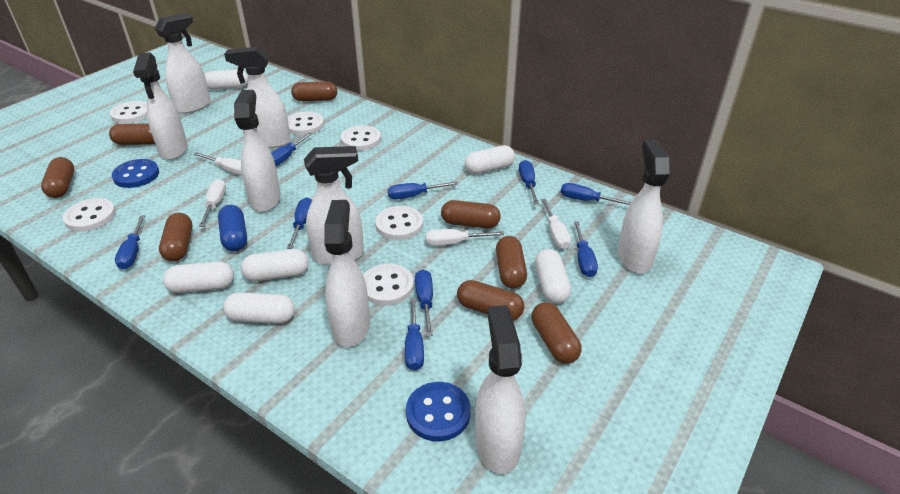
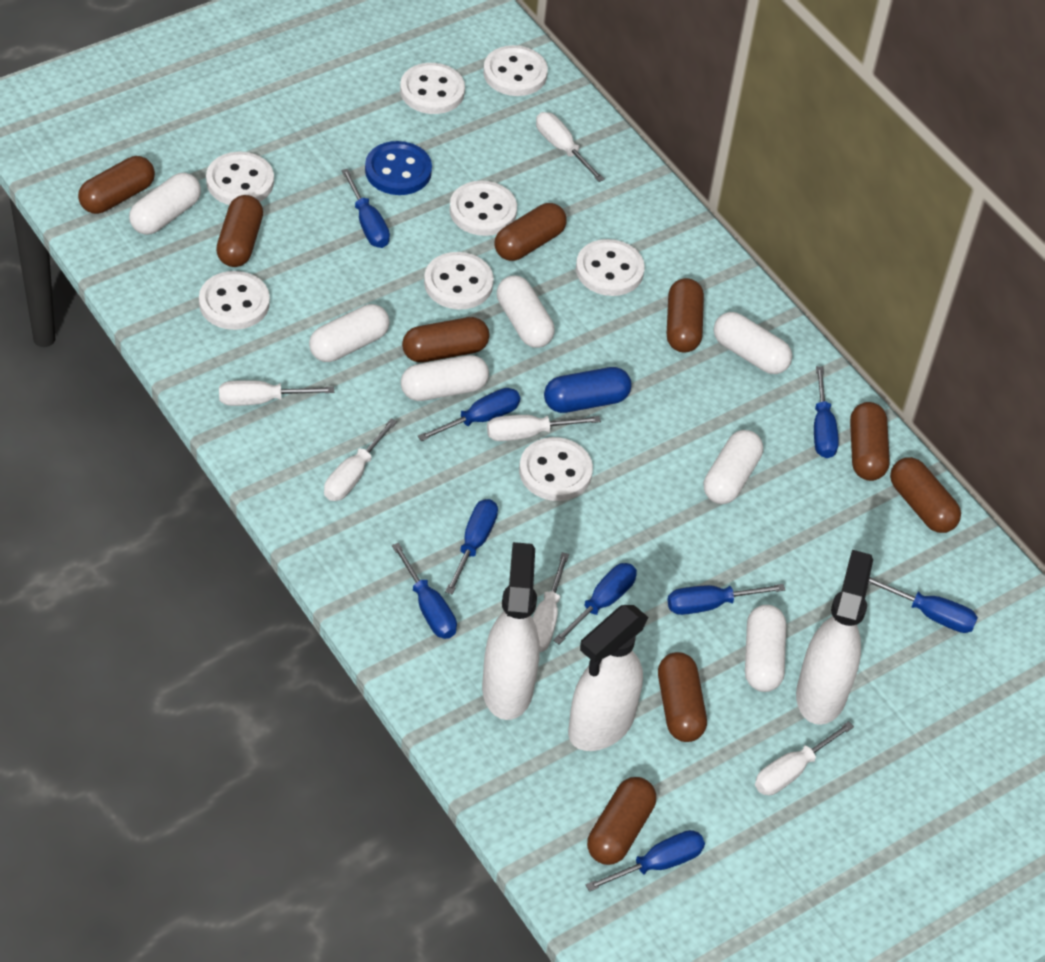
blue button: [112,159,159,188] [406,382,471,442] = 2 -> [365,141,432,195] = 1
brown capsule: [41,157,74,198] [109,123,155,145] [159,213,192,261] [291,81,337,101] [441,200,501,228] [457,280,524,320] [496,236,527,288] [531,302,582,364] = 8 -> [78,156,155,214] [216,195,263,267] [402,317,489,363] [494,203,567,261] [587,777,656,865] [658,652,707,742] [667,278,704,353] [850,402,890,481] [890,457,961,533] = 9
white button: [63,198,116,232] [110,101,147,124] [287,111,324,135] [341,125,381,151] [363,264,414,306] [375,206,423,240] = 6 -> [199,271,270,330] [206,152,274,205] [400,63,465,114] [424,252,494,310] [450,181,517,236] [483,45,548,96] [519,437,593,501] [576,239,645,296] = 8
white capsule: [163,262,234,293] [204,69,248,90] [223,292,295,324] [241,249,308,281] [465,145,515,174] [535,249,571,303] = 6 -> [129,173,201,235] [309,304,390,362] [401,355,489,401] [497,275,555,348] [704,430,763,504] [714,312,792,374] [745,605,786,692] = 7
white screwdriver: [194,152,242,175] [199,179,226,227] [426,229,504,246] [541,199,571,249] = 4 -> [219,380,334,406] [324,419,397,501] [487,415,601,441] [532,552,569,652] [536,112,605,182] [755,721,854,795] = 6
white spray bottle: [133,52,188,160] [154,13,210,114] [224,47,291,148] [234,90,281,212] [304,146,364,266] [324,200,370,347] [475,305,525,474] [618,140,671,274] = 8 -> [482,542,540,720] [568,605,648,751] [796,550,873,725] = 3

